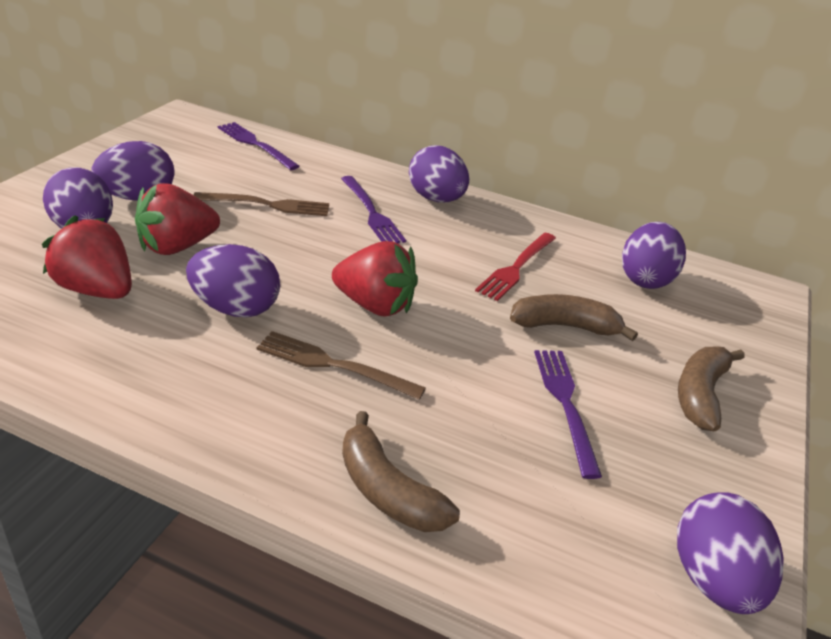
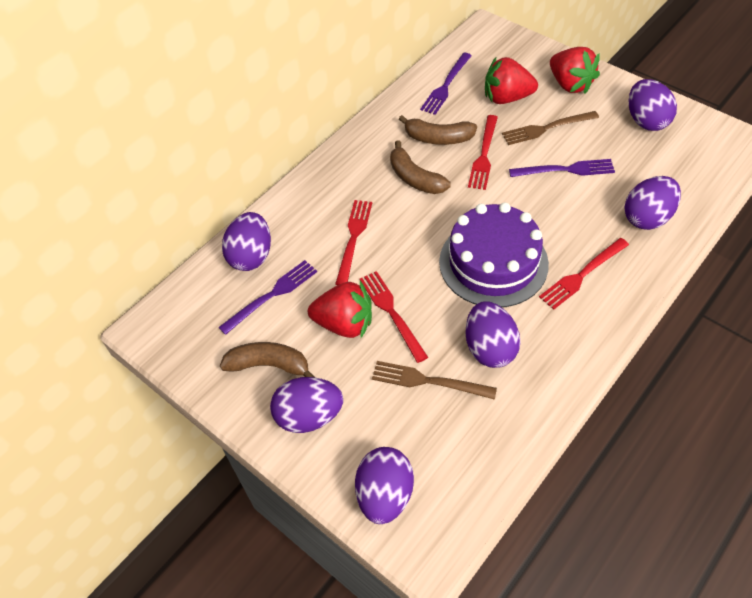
purple cake: none = 0 -> [439,203,549,307] = 1
red fork: [475,233,556,301] = 1 -> [335,200,372,285] [359,271,428,363] [468,115,498,190] [539,238,629,310] = 4

